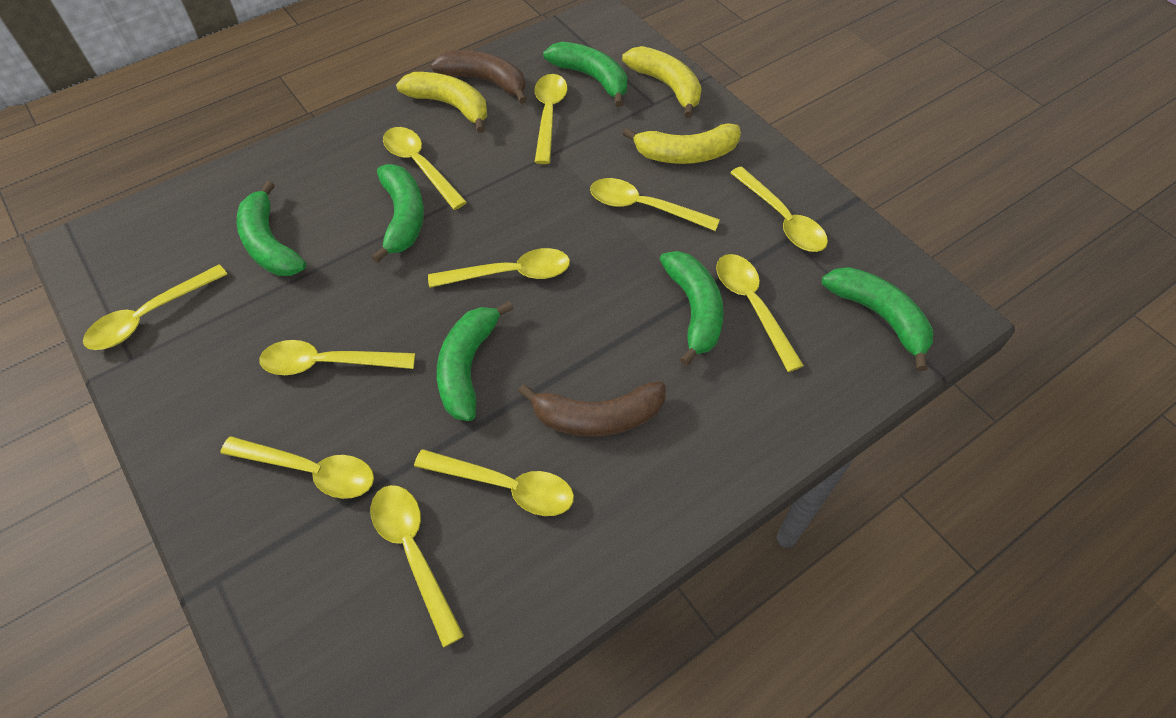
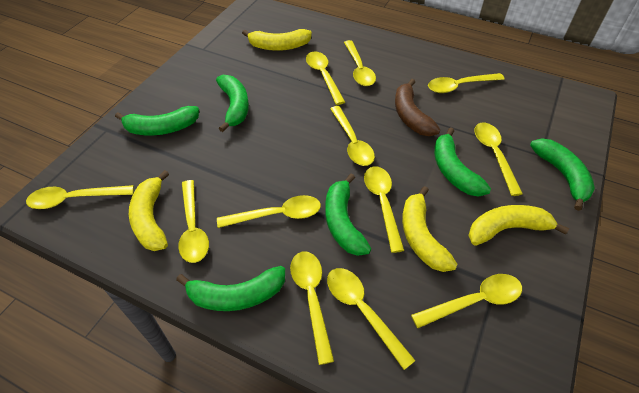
brown banana: [431,50,527,104] [518,381,665,437] = 2 -> [395,79,440,136] = 1
yellow banana: [396,72,487,133] [622,46,702,118] [623,123,741,164] = 3 -> [129,170,169,251] [242,29,312,51] [402,186,457,272] [468,205,569,246] = 4
yellow spoon: [83,264,227,350] [220,436,374,499] [259,340,415,375] [371,485,464,647] [383,127,467,210] [414,449,574,516] [428,248,570,288] [535,74,568,164] [590,178,720,231] [716,254,804,372] [730,166,828,252] = 11 -> [26,185,134,209] [178,180,209,263] [217,195,321,228] [290,252,334,365] [306,51,345,105] [327,268,416,370] [330,106,375,166] [344,40,376,86] [364,166,404,253] [411,274,522,328] [428,73,504,93] [474,122,523,196] = 12

